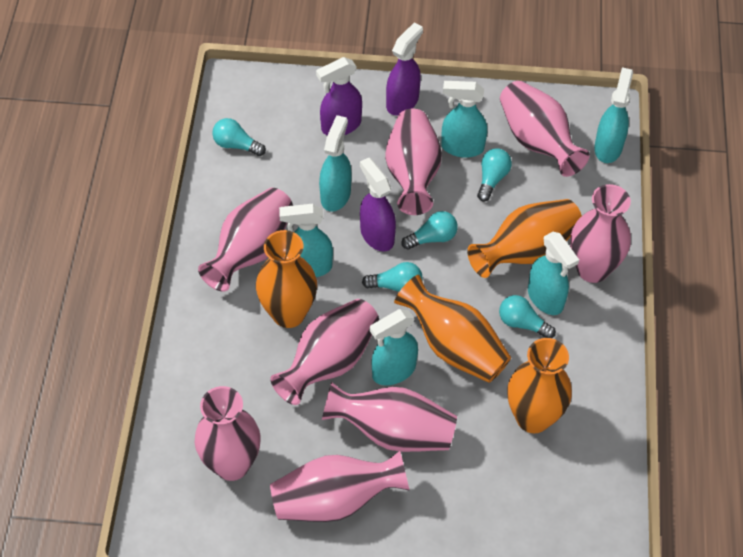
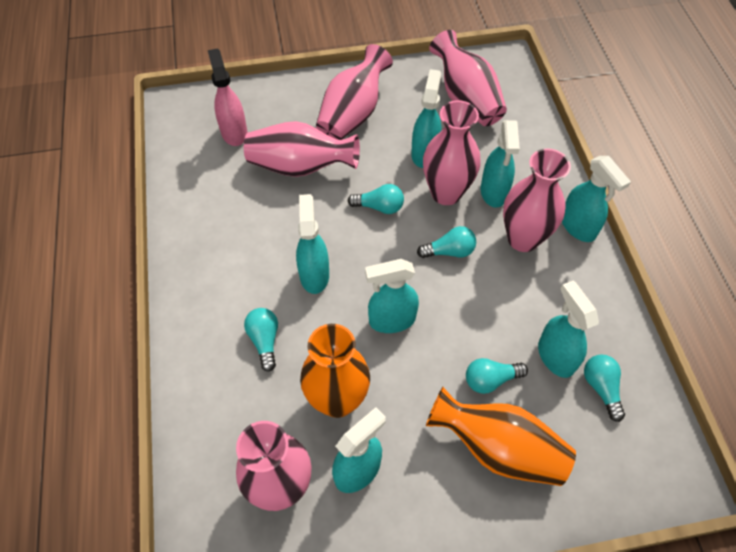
orange vase: [256,230,317,328] [394,275,511,383] [467,199,582,278] [507,338,572,433] = 4 -> [300,324,370,418] [426,387,576,486] = 2
pink spray bottle: none = 0 -> [208,48,248,146] = 1
pink vase: [195,386,261,481] [198,188,293,292] [270,299,379,405] [270,451,409,522] [322,382,457,452] [385,109,442,215] [500,81,590,177] [570,184,631,283] = 8 -> [236,421,312,511] [244,121,360,177] [316,44,393,140] [423,100,481,205] [429,30,507,126] [503,148,571,252] = 6
purple spray bottle: [316,57,362,135] [360,158,396,251] [386,23,423,116] = 3 -> none = 0
turquoise spray bottle: [279,204,333,277] [319,115,352,212] [370,309,418,385] [441,81,487,158] [528,232,579,315] [594,67,633,163] = 6 -> [296,194,329,294] [332,407,386,493] [365,259,419,333] [411,69,442,168] [481,120,520,208] [538,280,599,378] [562,156,631,242] = 7

